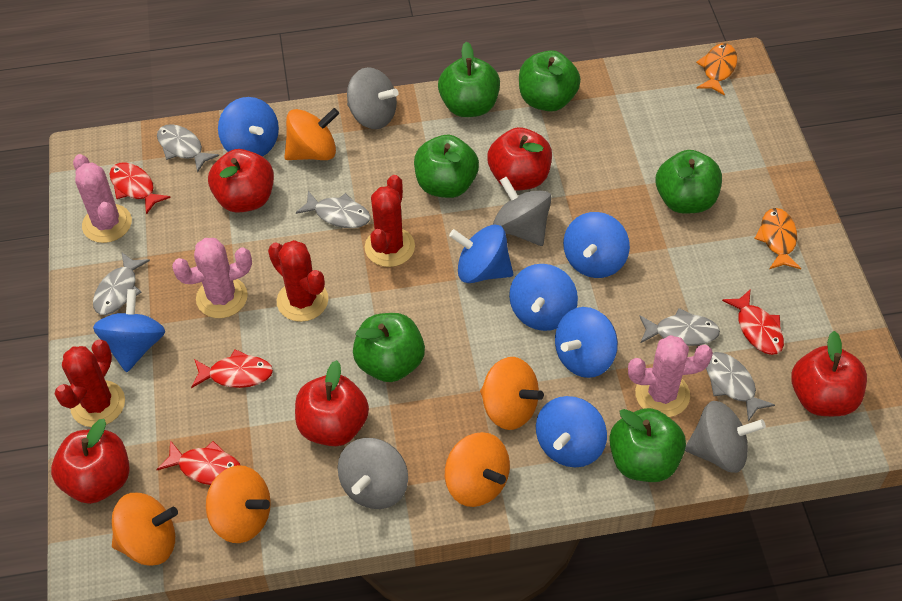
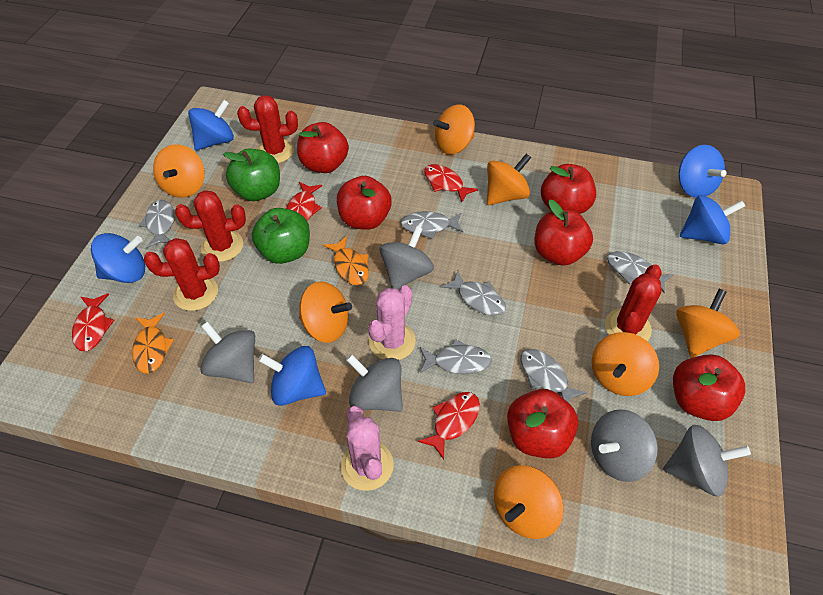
blue spinning top: [93,289,165,372] [218,97,279,157] [449,225,513,283] [509,264,578,331] [536,396,607,467] [555,307,618,378] [563,212,630,278] = 7 -> [91,233,145,283] [188,100,234,150] [258,346,326,406] [679,145,726,198] [680,195,745,244] = 5
green apple: [353,313,425,382] [414,135,479,198] [438,42,500,117] [519,50,581,112] [609,408,686,482] [656,150,722,214] = 6 -> [223,149,280,201] [252,208,310,264] = 2
grey fish: [93,253,150,315] [157,124,219,173] [296,191,371,228] [639,308,720,346] [706,352,775,421] = 5 -> [139,200,174,248] [401,211,463,239] [420,339,492,374] [441,271,506,316] [520,349,587,403] [607,251,674,293] = 6
grey spinning top: [338,438,408,509] [347,67,399,129] [493,176,552,246] [685,401,766,473] = 4 -> [200,321,255,383] [346,354,403,412] [380,226,434,289] [591,409,658,482] [663,425,751,497] = 5
orange spinning top: [112,493,178,566] [206,465,271,543] [284,108,339,160] [445,432,510,507] [480,357,544,430] = 5 -> [153,144,205,198] [299,281,352,343] [433,104,475,154] [487,154,531,205] [494,465,563,539] [592,332,659,396] [676,289,740,358] = 7
pink cactus: [73,154,132,243] [172,238,252,318] [628,335,713,417] = 3 -> [341,406,394,491] [368,285,416,360] = 2
red apple: [51,419,130,504] [208,149,274,213] [295,360,369,446] [487,127,552,191] [791,331,867,416] = 5 -> [297,122,349,173] [337,176,392,230] [507,389,578,458] [534,200,593,266] [541,164,596,214] [673,354,745,421] = 6
red cactus: [55,339,125,427] [268,240,328,322] [365,175,415,267] = 3 -> [144,238,220,311] [175,190,246,262] [237,95,298,163] [605,265,662,341] = 4

